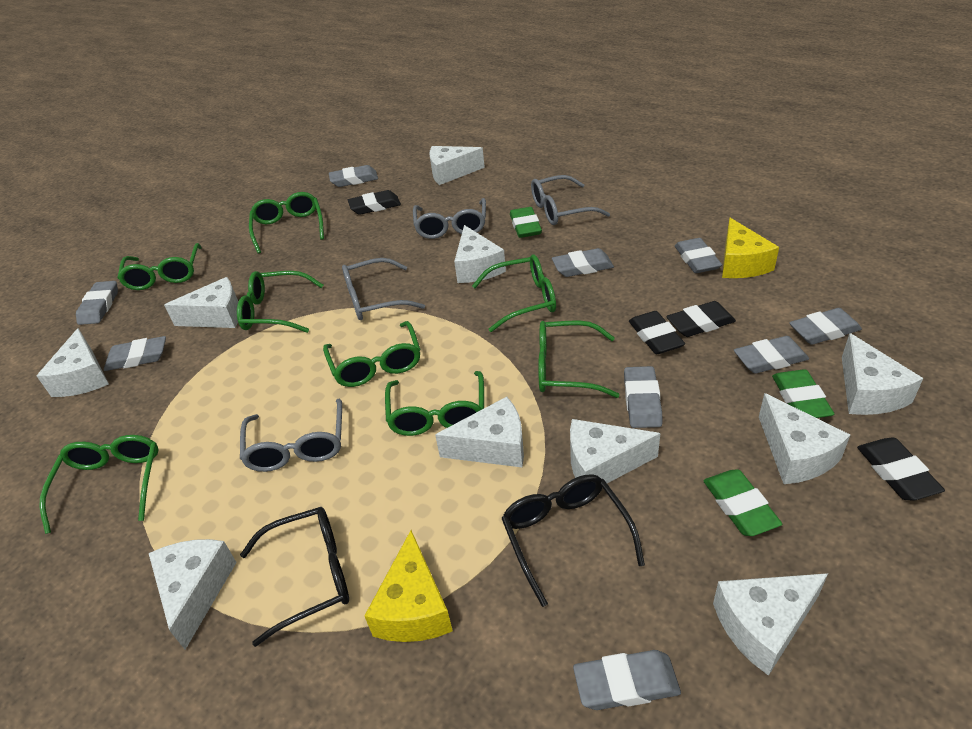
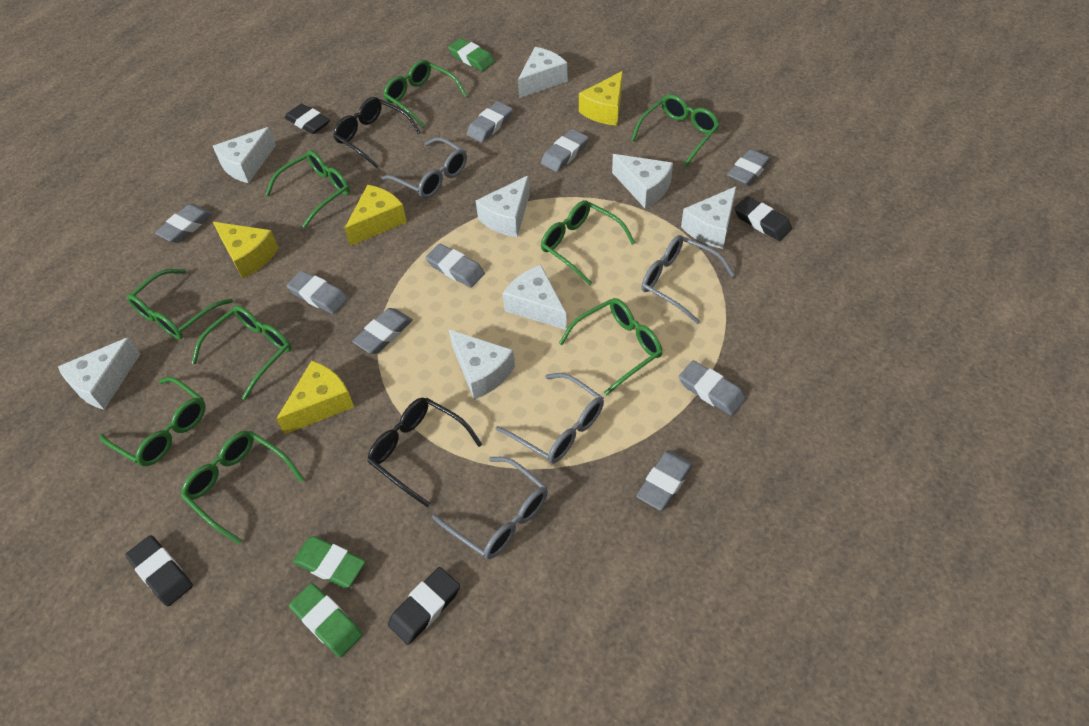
green glasses: [39,435,159,534] [117,243,202,290] [237,271,323,333] [249,192,324,254] [323,321,421,387] [385,371,484,436] [472,254,556,332] [538,320,619,398] = 8 -> [99,377,206,466] [127,269,233,339] [181,431,304,544] [191,305,292,400] [265,151,350,228] [384,60,467,128] [541,200,635,285] [559,298,662,396] [631,95,720,167] = 9
white cheese: [37,328,109,397] [149,539,237,650] [164,277,238,328] [429,146,485,185] [435,397,524,467] [454,225,506,283] [570,419,660,483] [713,573,828,676] [759,393,850,484] [842,333,923,415] = 10 -> [58,337,141,410] [213,127,276,183] [449,330,515,400] [476,175,530,237] [503,265,567,330] [518,47,568,98] [612,154,673,208] [681,186,736,249] = 8
yellow cheese: [364,530,453,642] [722,218,779,278] = 2 -> [213,222,278,279] [276,361,354,434] [344,185,407,246] [579,71,623,126] = 4

